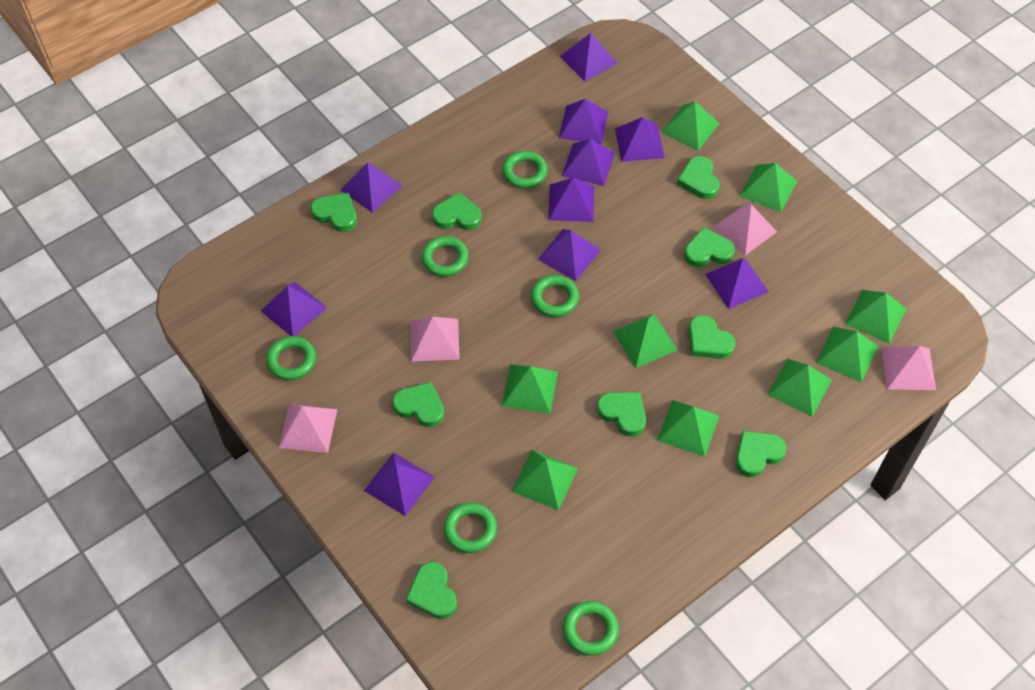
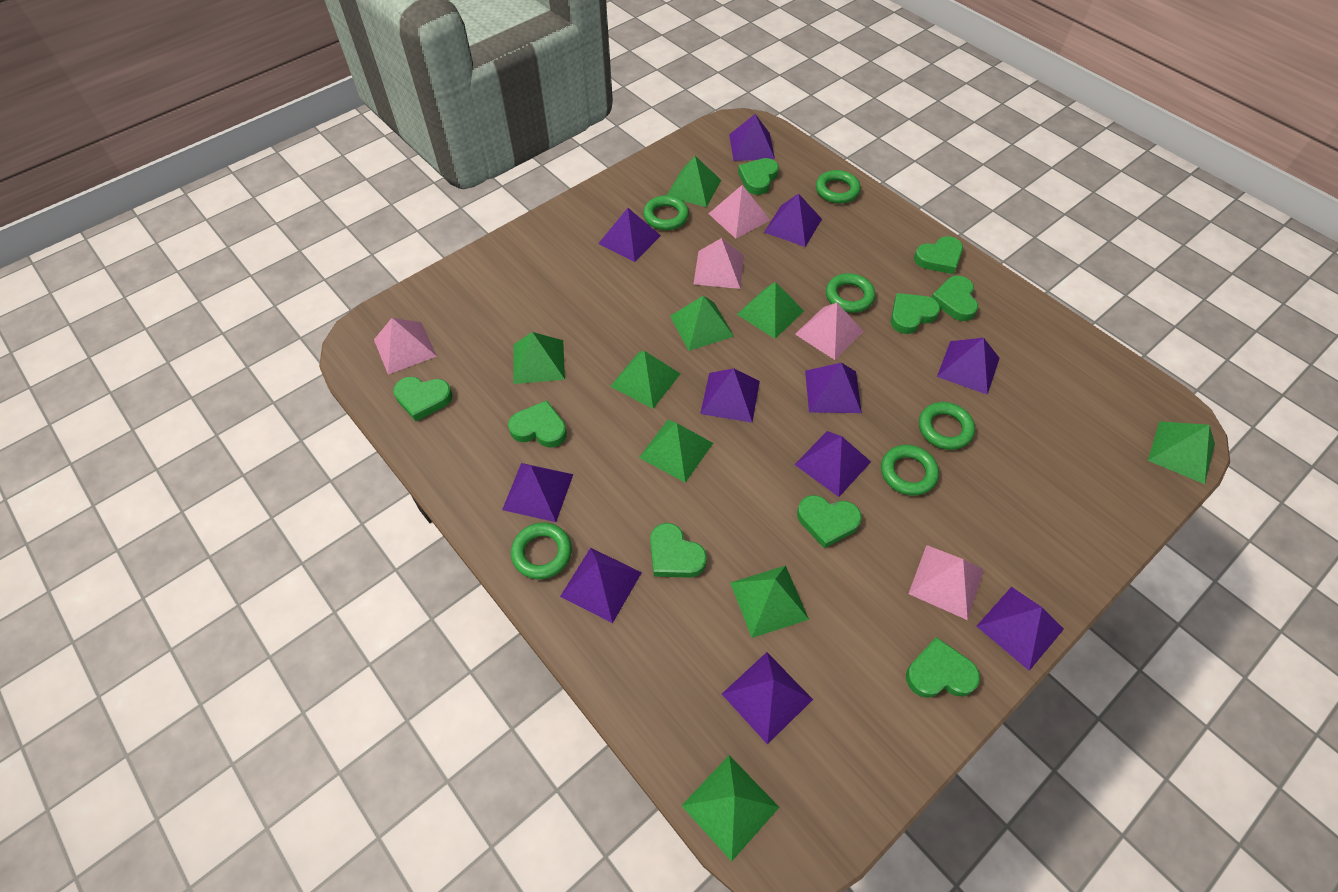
pink pyramid: [279,404,337,453] [411,317,459,362] [713,204,777,255] [882,346,936,390] = 4 -> [374,318,437,374] [694,238,744,289] [709,185,770,238] [795,303,864,360] [908,545,984,620] = 5
purple pyramid: [261,282,327,336] [341,162,403,213] [364,452,435,516] [537,229,601,281] [548,178,594,222] [559,99,608,144] [560,33,618,81] [562,139,615,186] [615,117,665,162] [705,258,769,309] = 10 -> [502,463,573,522] [560,548,642,623] [598,208,661,262] [700,368,760,423] [722,652,813,745] [729,114,775,161] [764,194,822,247] [794,431,871,497] [805,363,862,413] [937,338,1000,395] [977,587,1064,671] = 11

